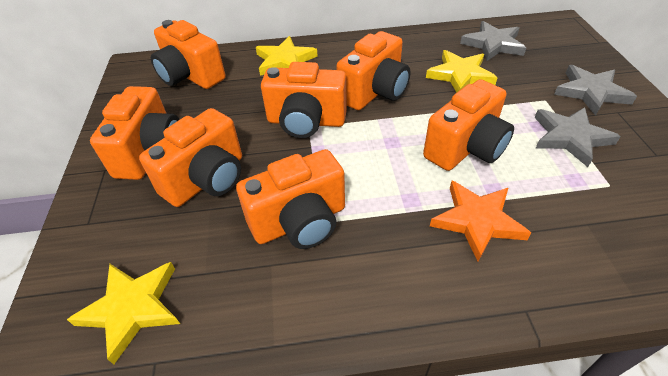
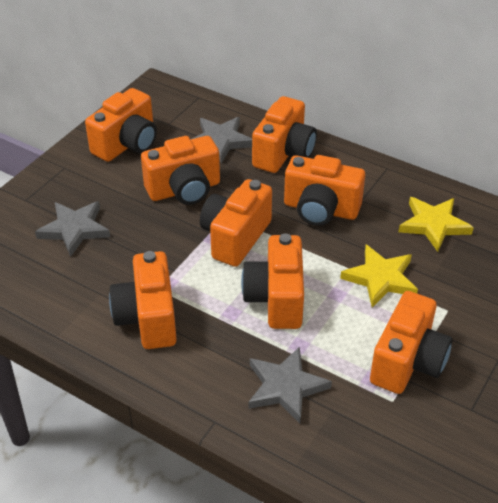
orange camera: [90,86,180,180] [139,108,242,207] [151,20,226,89] [236,149,345,249] [261,62,347,138] [336,31,411,110] [423,79,514,171] = 7 -> [85,88,157,162] [109,251,177,349] [141,136,220,205] [200,179,272,267] [241,233,304,329] [252,96,317,173] [284,155,365,226] [370,291,453,394] = 8
orange star: [430,181,531,262] = 1 -> none = 0
yellow star: [67,262,180,365] [256,36,318,76] [426,50,498,93] = 3 -> [340,245,418,307] [398,197,474,252] = 2

